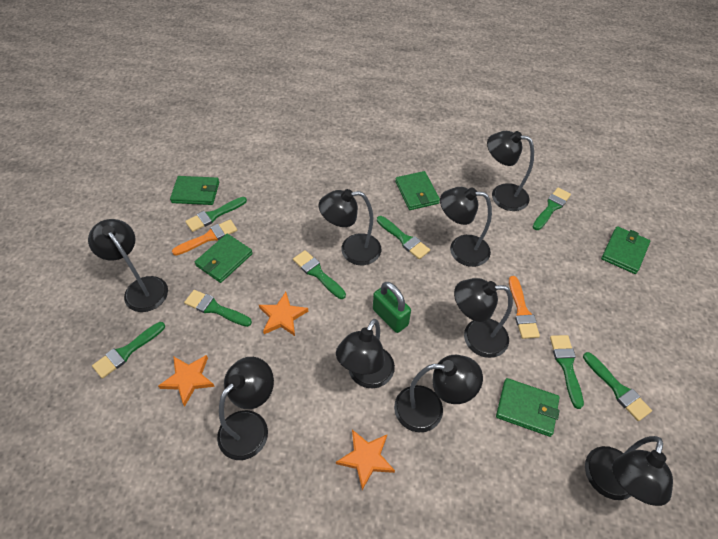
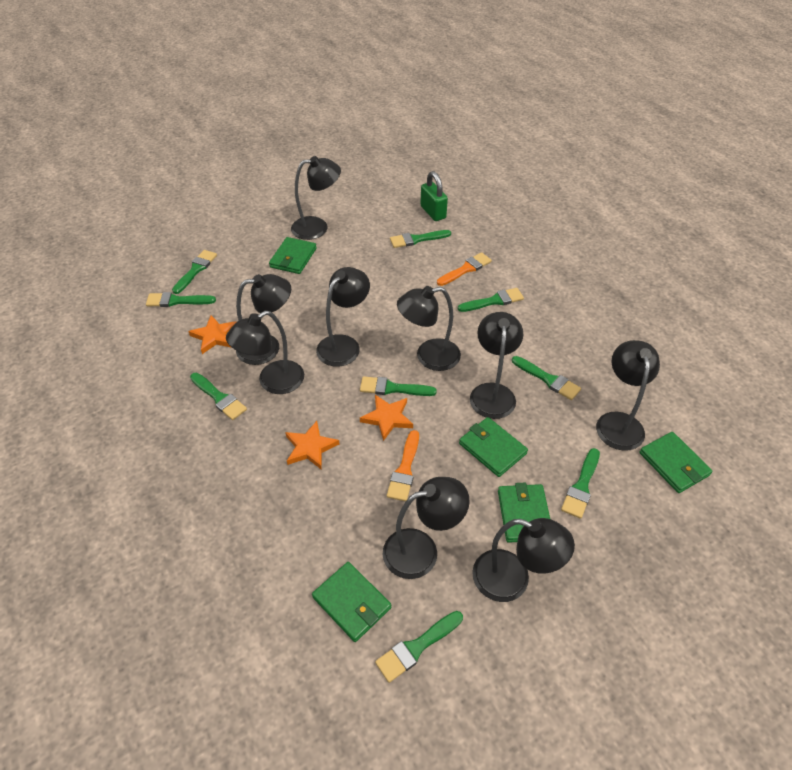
green brush: [92,322,165,379] [184,290,252,327] [185,197,247,232] [293,250,346,299] [377,216,430,259] [533,188,571,230] [550,335,584,409] [583,352,652,421] = 8 -> [146,292,216,307] [172,250,217,294] [190,373,247,420] [360,376,437,396] [375,611,463,683] [390,230,451,248] [458,288,524,312] [512,356,581,400] [561,448,600,519] = 9

